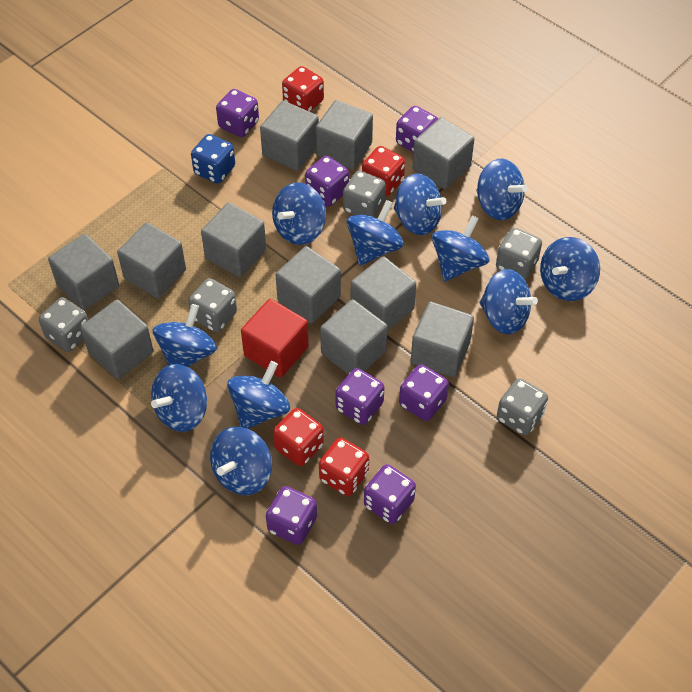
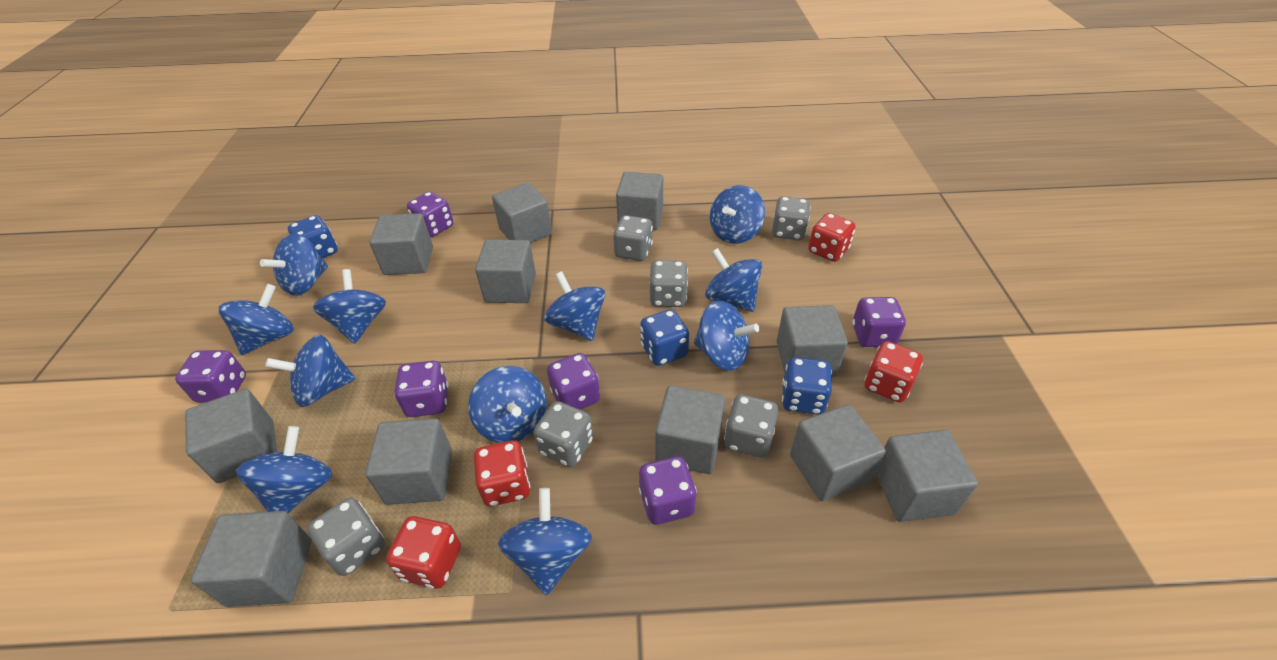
blue dice: [191,134,235,184] = 1 -> [288,215,338,258] [640,309,689,366] [782,357,832,415] = 3
grey dice: [39,297,88,352] [188,278,237,332] [343,171,386,217] [496,228,542,279] [497,378,548,435] = 5 -> [307,497,385,576] [534,401,593,467] [613,215,653,261] [649,260,688,307] [724,394,778,458] [772,196,811,241] = 6
purple dice: [216,89,259,137] [266,486,317,545] [305,156,349,207] [335,368,384,425] [364,464,416,524] [396,106,438,153] [399,364,449,421] = 7 -> [175,350,246,403] [394,361,449,417] [407,192,453,237] [547,353,600,410] [639,456,697,525] [852,297,906,347] = 6
red cube: [241,299,309,378] = 1 -> none = 0

